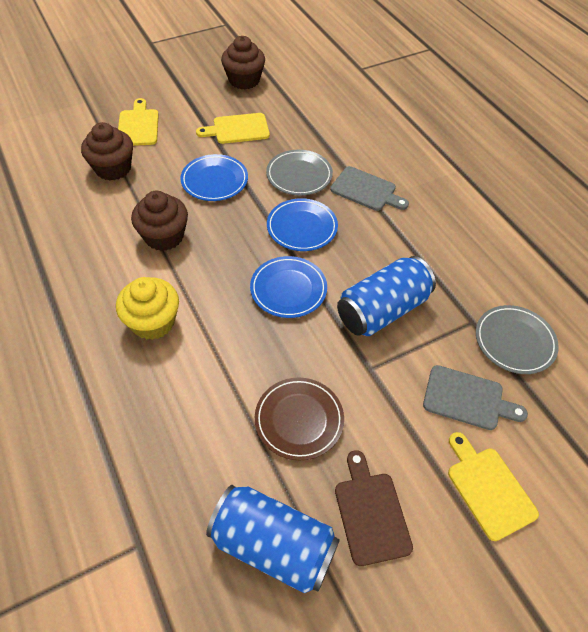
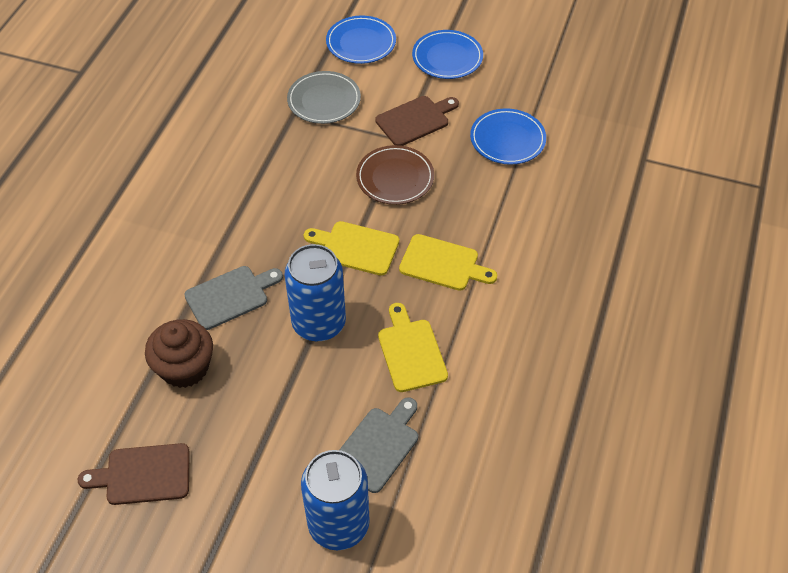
brown cupcake: [81,122,133,181] [131,191,188,251] [221,36,265,89] = 3 -> [145,319,213,388] = 1
brown cutting board: [335,450,413,566] = 1 -> [78,443,190,505] [375,96,459,146] = 2
grey plate: [266,150,333,195] [476,305,559,374] = 2 -> [287,71,361,124] = 1
yellow cupcake: [116,277,179,340] = 1 -> none = 0

